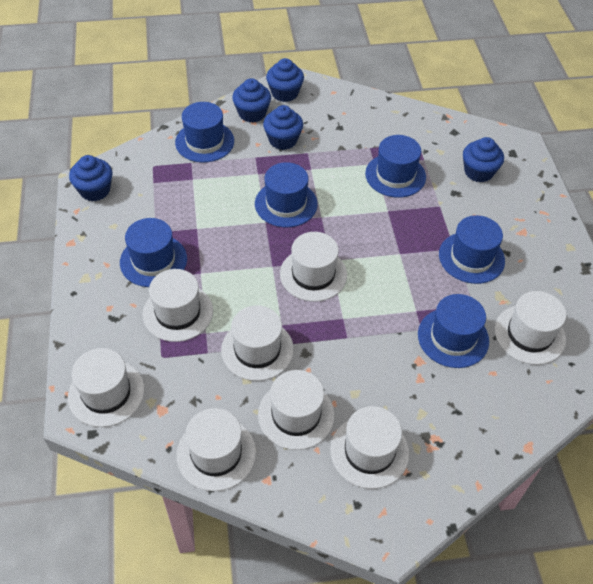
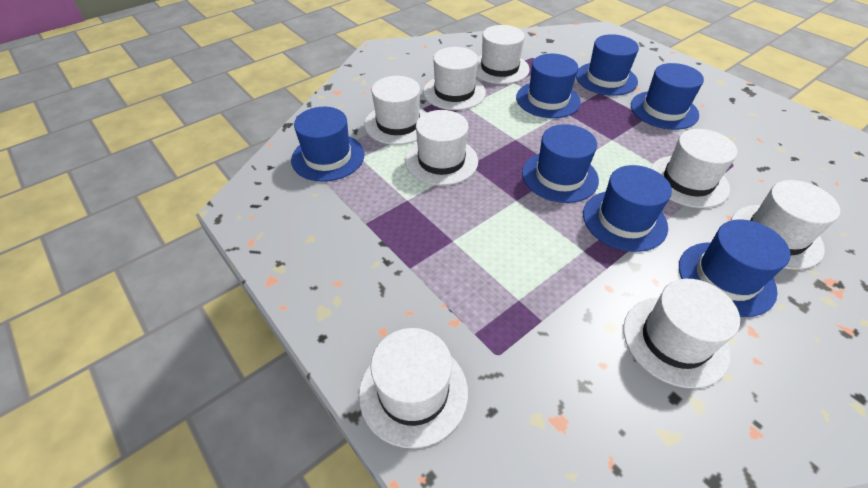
blue cupcake: [69,155,113,201] [232,78,271,123] [263,105,303,150] [266,58,304,102] [463,137,504,182] = 5 -> none = 0
blue hat: [120,218,187,287] [175,102,234,163] [255,162,318,227] [365,135,426,197] [418,294,489,368] [439,215,505,284] = 6 -> [291,107,364,182] [516,54,581,118] [522,124,599,203] [576,34,639,96] [583,165,672,252] [631,63,704,130] [679,219,791,317] = 7

